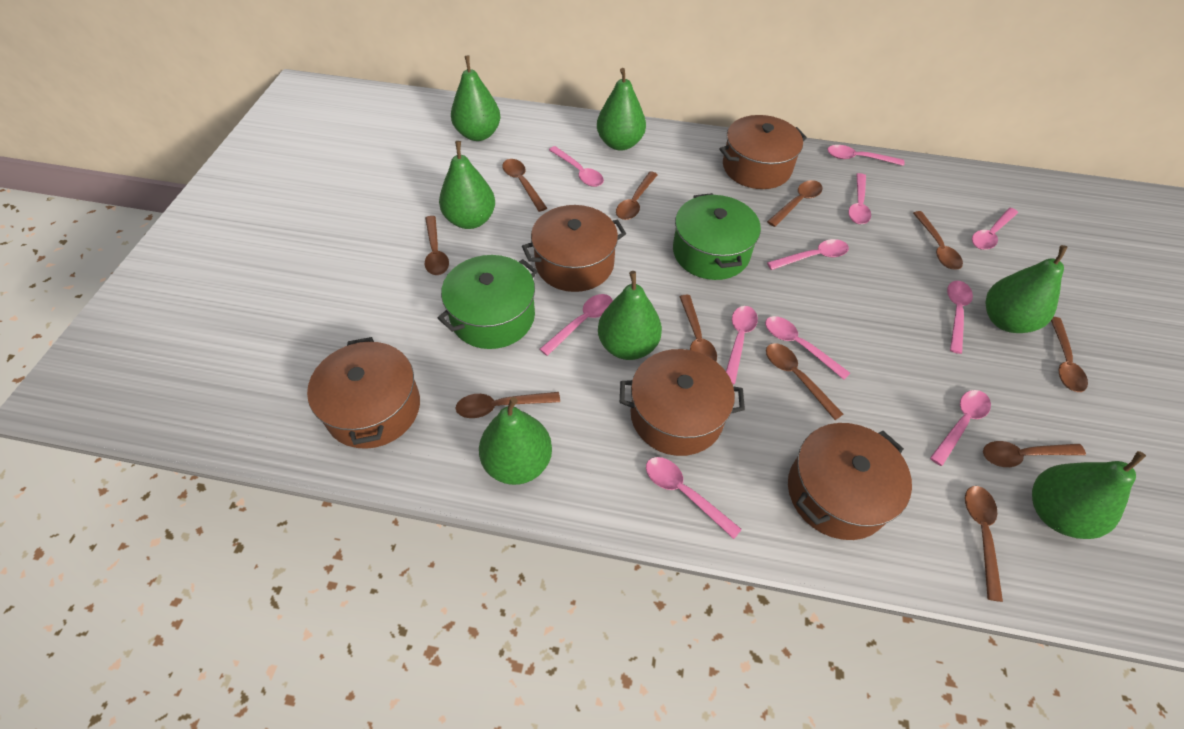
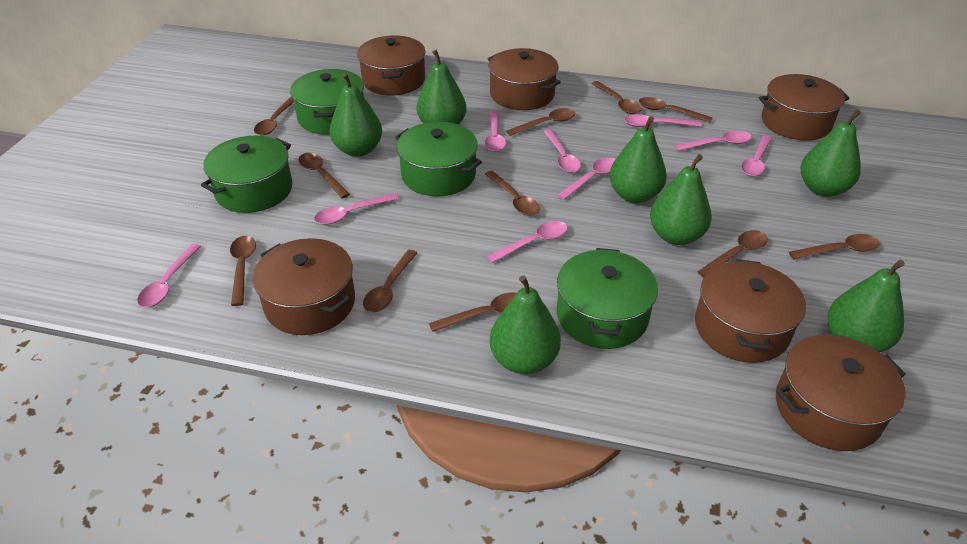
brown pot: [307,337,420,449] [522,205,626,292] [620,349,745,456] [719,115,807,189] [788,423,912,540] = 5 -> [253,238,355,335] [357,35,425,95] [488,48,561,110] [695,259,806,363] [759,74,850,141] [776,334,906,451] = 6
green pot: [438,255,538,349] [673,193,761,280] = 2 -> [201,136,293,213] [290,69,364,135] [395,122,482,196] [557,248,658,349] = 4
pink spoon: [540,294,613,356] [549,146,604,187] [646,457,742,539] [726,306,758,384] [765,316,850,380] [767,239,849,270] [827,145,905,166] [848,173,871,224] [930,390,991,466] [947,281,973,354] [972,208,1018,250] = 11 -> [137,244,201,307] [314,193,399,225] [485,110,506,152] [486,221,568,263] [544,129,581,173] [557,157,616,200] [625,114,701,127] [675,131,752,151] [741,136,772,176] = 9

